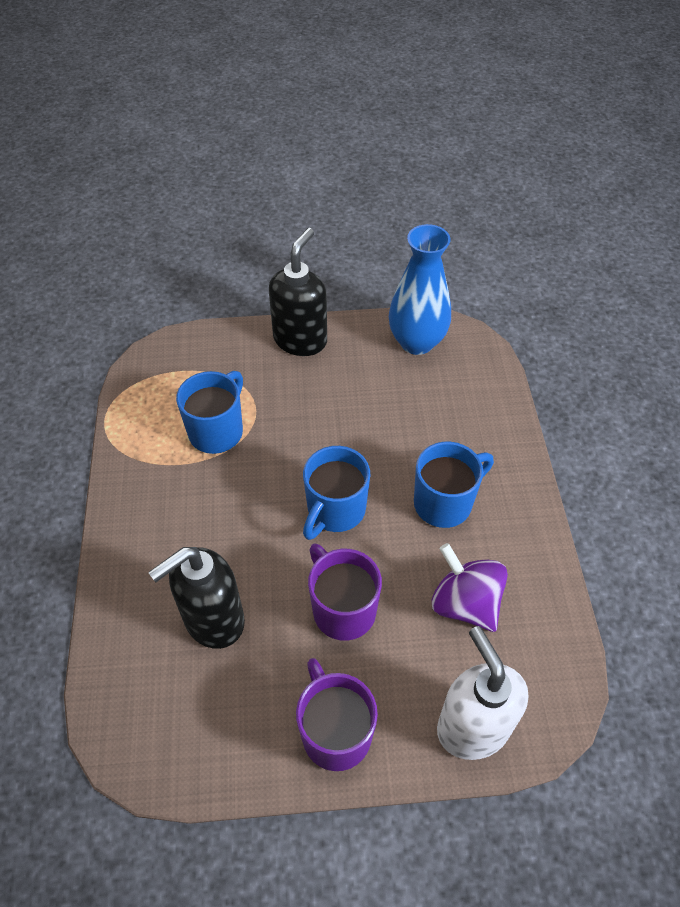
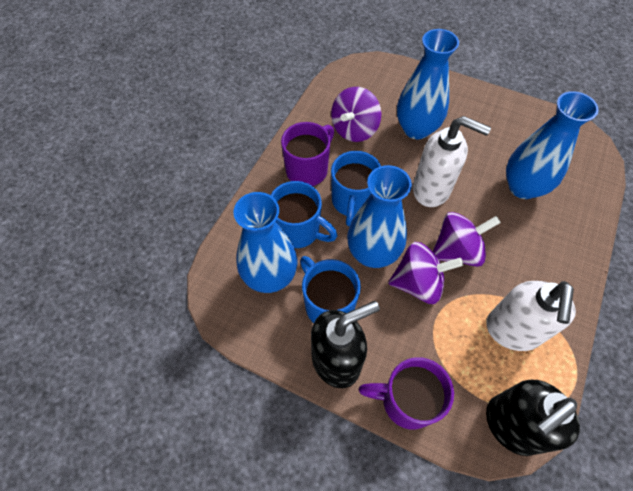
blue vase: [389,224,451,355] = 1 -> [233,192,297,293] [347,165,412,268] [397,29,459,139] [506,91,599,199] = 4
purple spinning top: [432,543,508,632] = 1 -> [331,87,381,142] [388,242,463,304] [433,212,501,267] = 3
white soap dispenser: [437,626,528,760] = 1 -> [413,116,491,207] [486,281,576,351] = 2

